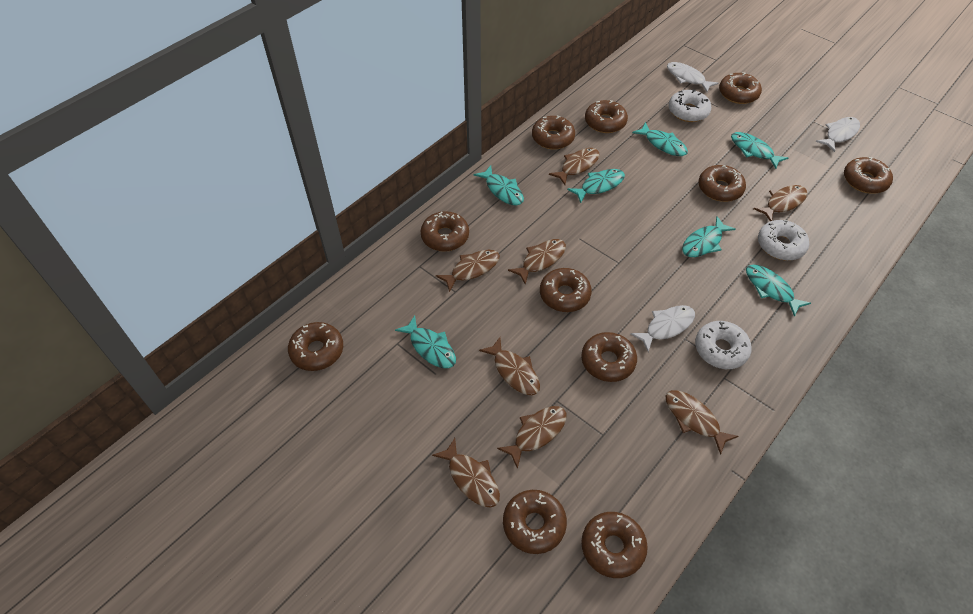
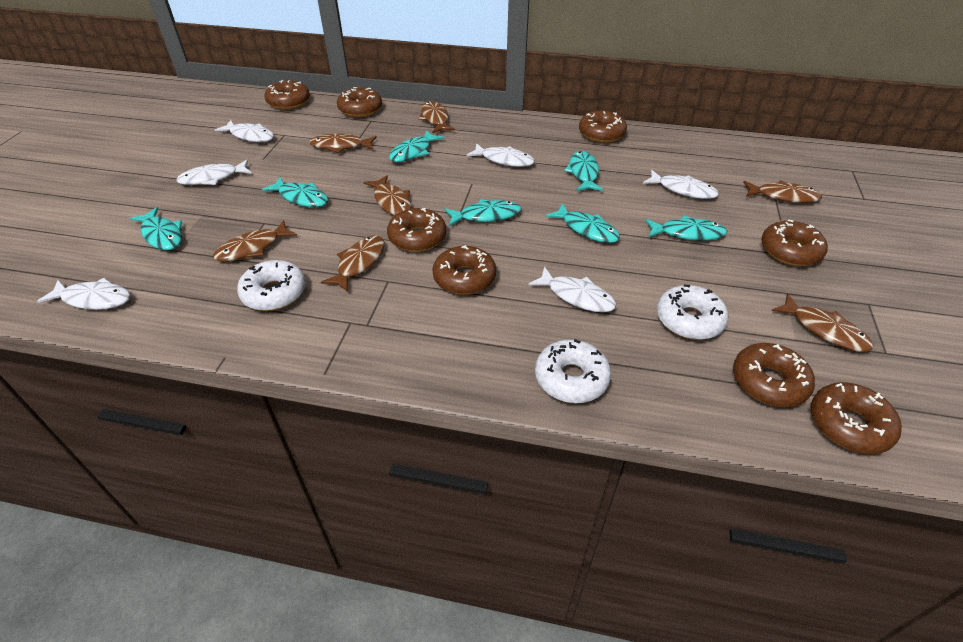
brown donut: [288,322,343,371] [421,211,469,252] [503,490,567,554] [532,116,575,150] [540,268,592,312] [581,332,637,382] [581,512,648,578] [585,100,628,133] [698,165,746,202] [719,72,762,104] [844,157,893,194] = 11 -> [264,80,310,109] [337,87,382,117] [387,208,446,252] [432,245,496,295] [579,111,627,143] [733,343,815,407] [761,219,828,266] [811,382,902,454] = 8
brown fish: [432,438,500,507] [436,250,500,292] [479,337,540,395] [497,406,566,469] [508,239,566,285] [549,148,599,185] [666,390,739,455] [753,185,807,221] = 8 -> [213,220,297,262] [309,133,377,153] [321,235,385,292] [363,175,411,216] [418,101,455,133] [743,180,822,203] [772,293,873,352] = 7
white fish: [631,305,695,352] [667,62,718,92] [816,117,860,152] = 3 -> [37,278,131,310] [176,160,252,185] [215,120,274,142] [466,143,535,167] [528,266,616,312] [643,170,719,199] = 6

